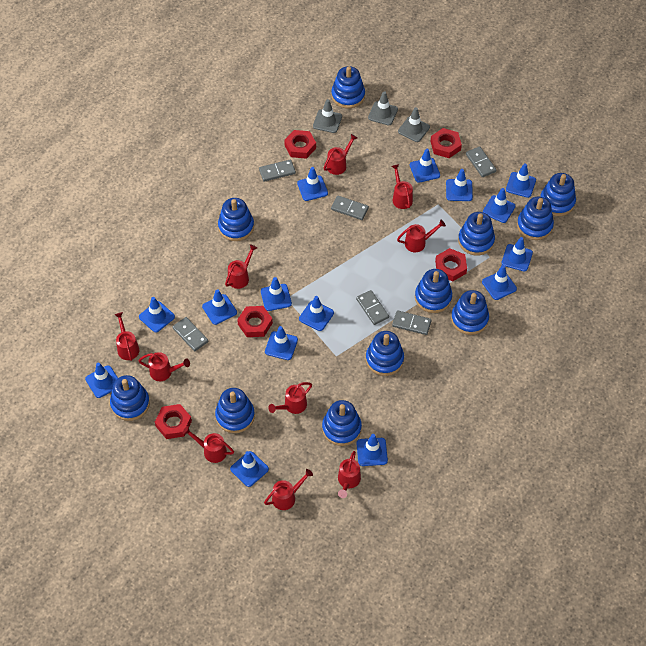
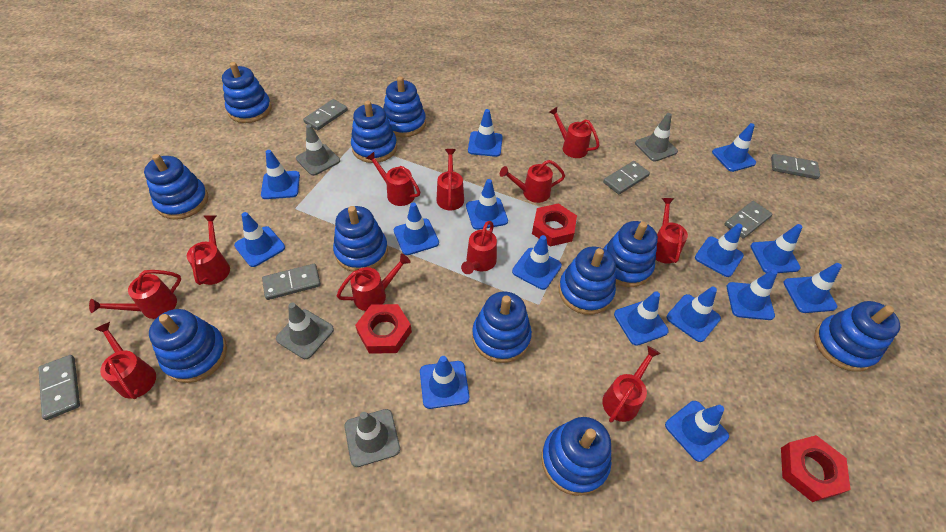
grey traffic cone: [313,99,342,133] [368,91,398,125] [398,107,430,142] = 3 -> [276,303,334,359] [296,124,340,176] [344,409,400,467] [635,113,678,162] = 4
red nut: [155,404,192,439] [237,306,273,337] [284,130,316,159] [430,128,462,158] [435,248,467,282] = 5 -> [355,304,412,354] [532,203,577,247] [781,435,851,502] = 3
red watering can: [114,312,139,361] [138,352,190,381] [183,426,234,463] [225,244,257,289] [264,469,313,510] [268,382,312,414] [324,134,357,175] [338,451,361,498] [392,164,413,209] [397,220,446,252] = 10 -> [89,270,181,319] [95,322,156,399] [187,215,230,285] [337,254,411,311] [365,152,420,206] [437,149,464,211] [461,221,497,274] [500,160,565,203] [549,107,600,158] [602,346,661,423] [656,198,688,264] = 11

